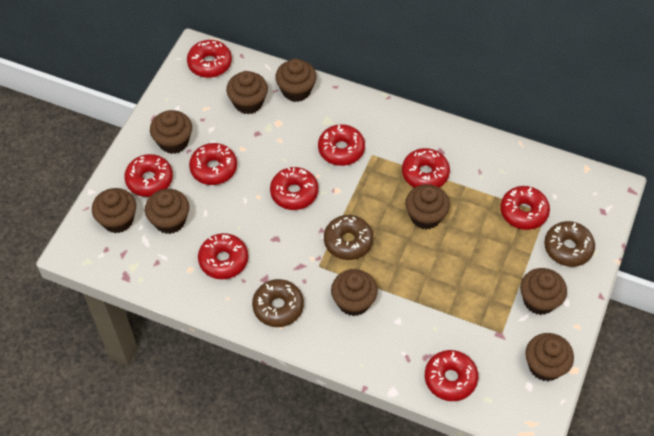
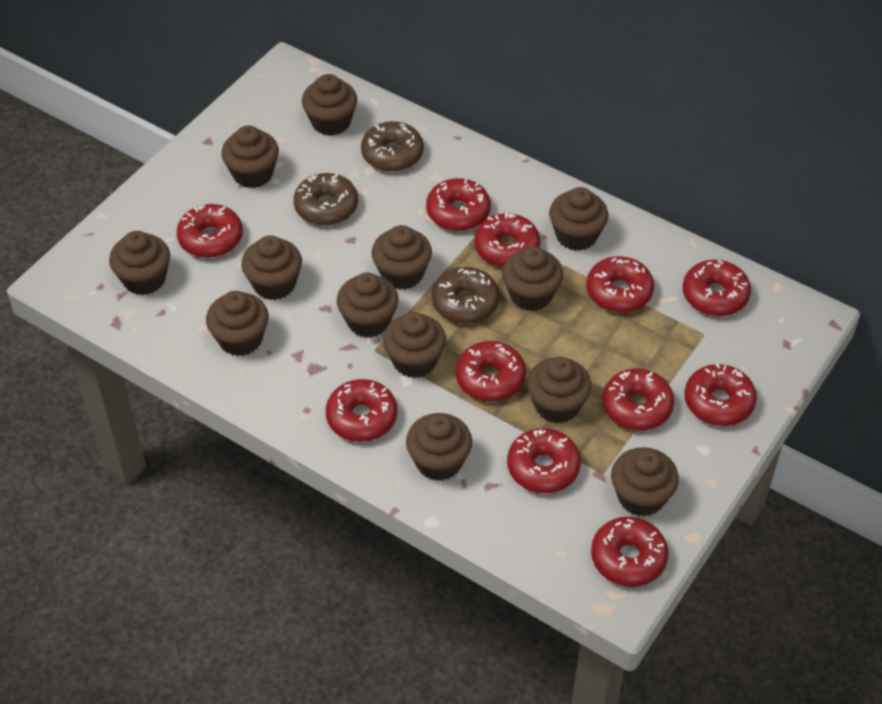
brown cupcake: [92,188,136,233] [145,189,189,234] [150,110,192,154] [226,71,268,114] [275,59,317,102] [331,269,378,316] [405,184,450,229] [520,268,567,315] [525,333,574,381] = 9 -> [109,231,170,295] [206,291,269,356] [221,125,279,188] [241,235,302,300] [302,74,357,136] [337,273,399,338] [372,225,432,290] [383,312,446,378] [406,413,472,481] [502,246,563,311] [527,357,592,423] [549,187,608,251] [611,447,679,517] = 13
red donut: [124,154,173,197] [187,40,232,78] [189,143,237,185] [198,233,248,279] [270,167,318,210] [318,124,365,166] [402,148,450,188] [425,350,478,401] [500,186,550,230] = 9 -> [177,204,243,258] [326,379,397,442] [426,178,491,231] [456,341,526,402] [474,213,540,267] [507,428,581,493] [586,256,654,313] [591,517,668,587] [602,369,674,430] [683,260,751,316] [684,363,757,426] = 11

